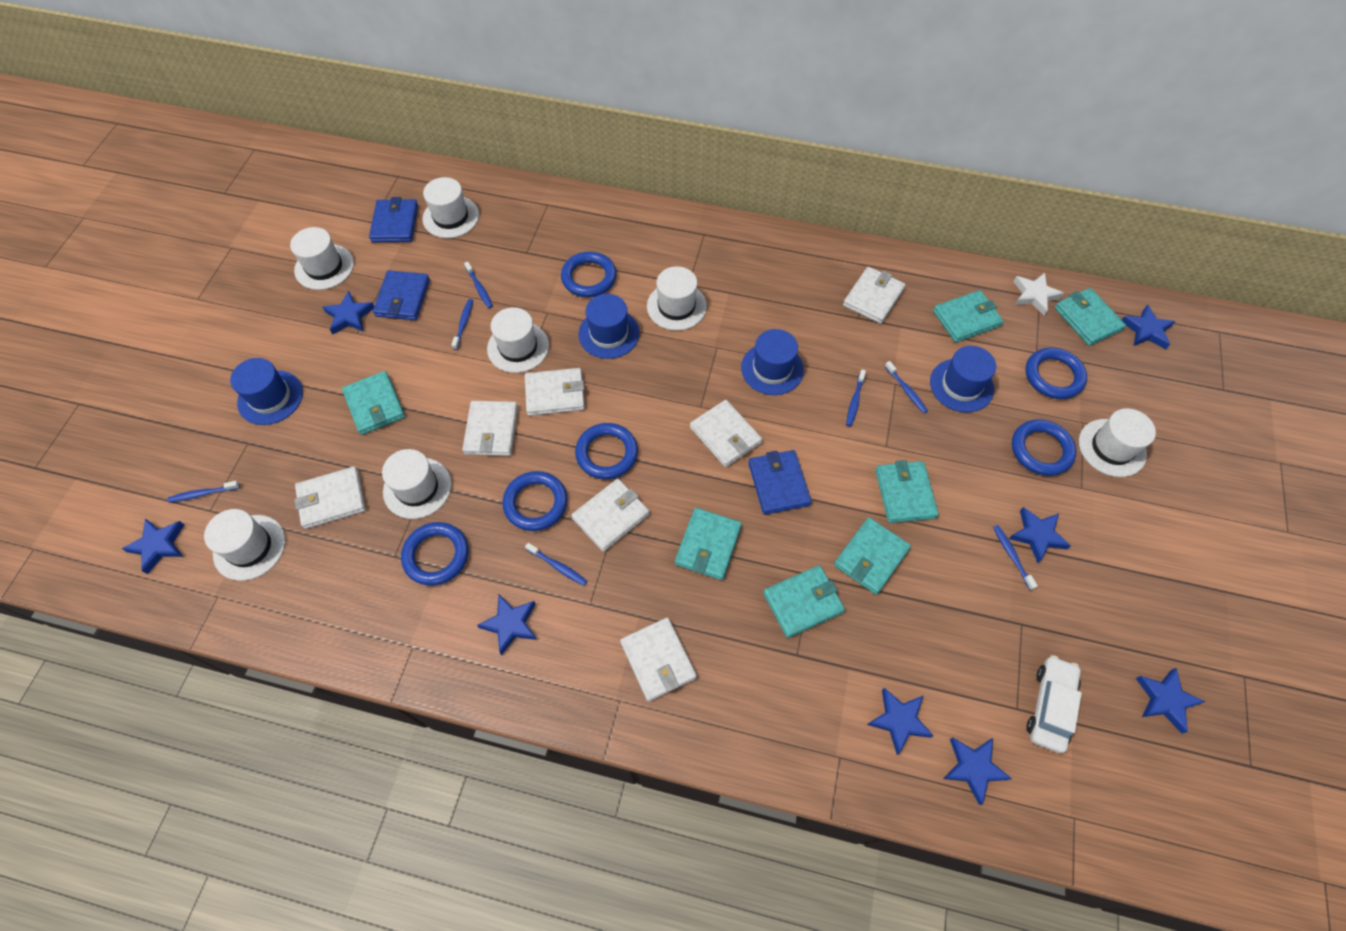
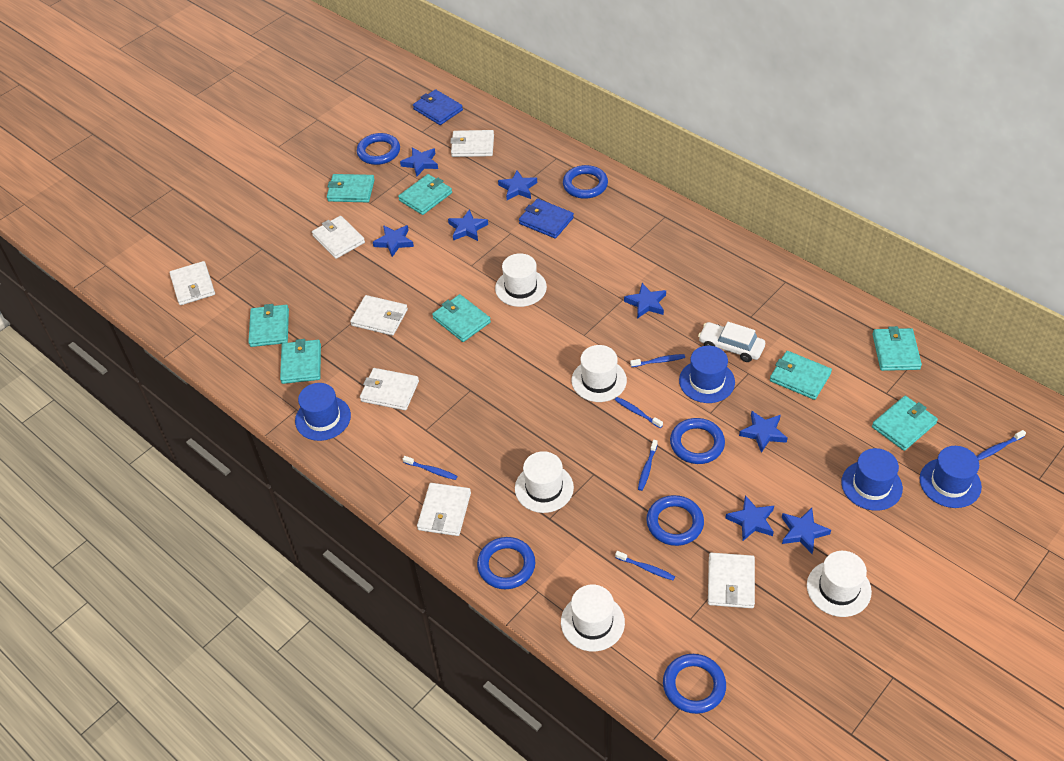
blue toothbrush: [167,481,240,503] [451,299,473,350] [464,262,493,308] [525,543,587,586] [846,370,866,427] [885,361,928,413] [993,525,1038,590] = 7 -> [403,456,458,480] [615,397,663,428] [615,551,675,580] [630,354,685,367] [638,440,658,491] [976,430,1026,461] = 6
blue wallet: [369,197,418,242] [373,270,430,320] [748,450,812,515] = 3 -> [413,89,463,125] [519,199,574,239] = 2
turquoise wallet: [342,371,405,435] [675,508,742,580] [763,565,845,638] [834,517,911,595] [875,460,939,523] [933,290,1003,342] [1054,288,1126,346] = 7 -> [248,304,289,347] [280,339,321,384] [327,174,375,202] [398,174,452,215] [432,294,491,342] [770,351,832,400] [872,326,922,371] [872,396,938,451] = 8
white hat: [204,509,285,581] [290,227,354,290] [382,449,451,519] [422,177,479,238] [487,307,549,373] [647,266,707,331] [1079,408,1156,477] = 7 -> [495,253,547,307] [515,451,574,513] [561,584,625,651] [572,345,627,402] [807,551,872,617] = 5
white star: [1013,273,1064,315] = 1 -> none = 0

